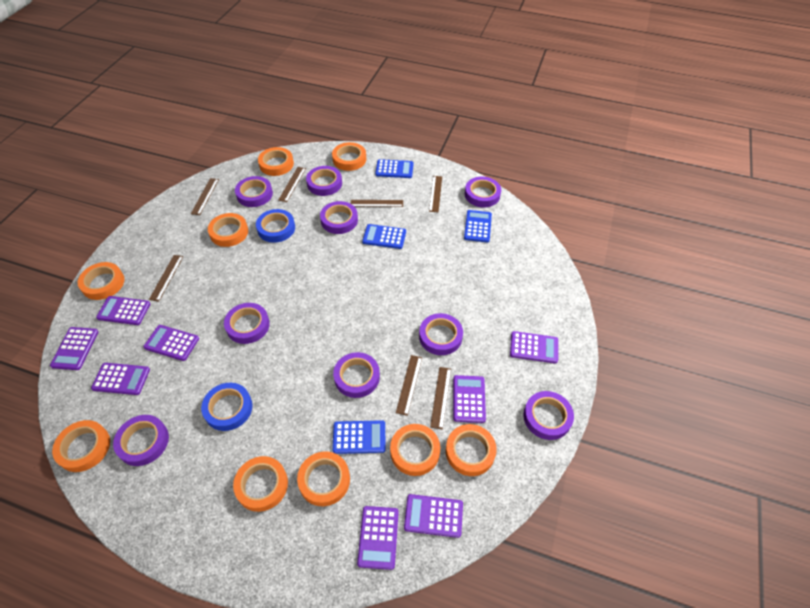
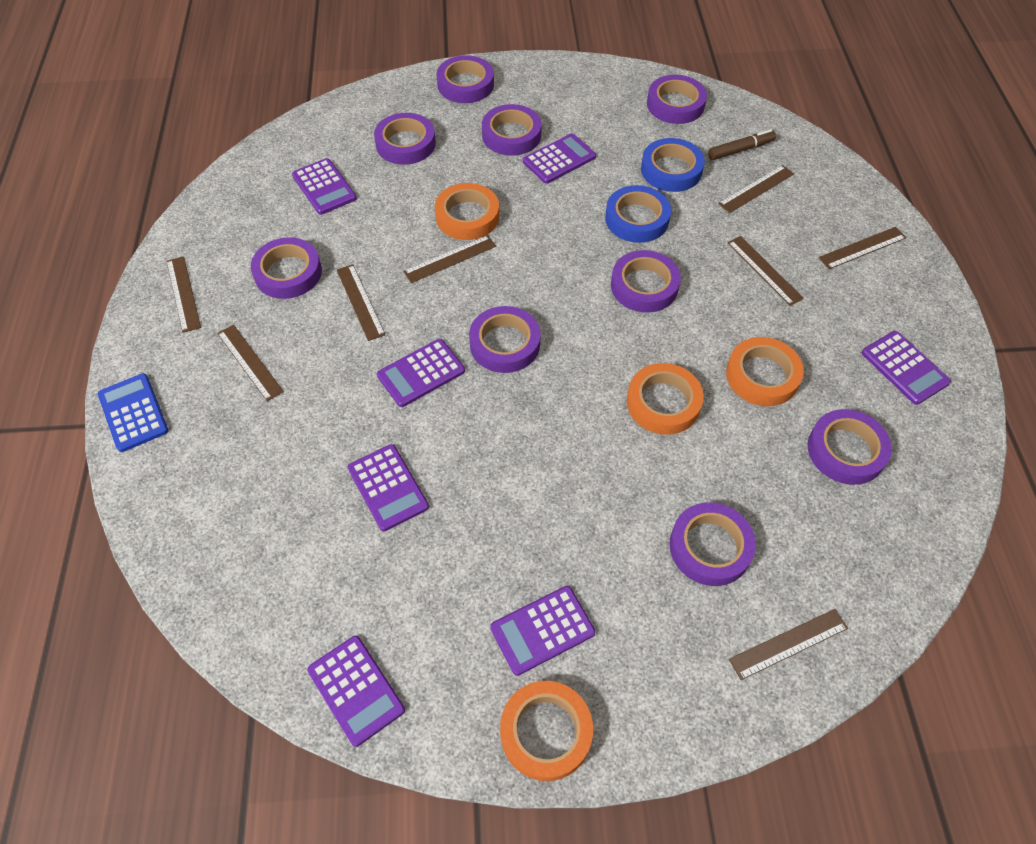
blue calculator: [332,420,385,454] [362,224,406,249] [375,159,414,178] [464,210,492,242] = 4 -> [98,373,169,452] = 1
brown marker: none = 0 -> [708,129,776,160] = 1
brown ruler: [149,255,184,301] [191,178,219,215] [278,167,306,202] [351,200,403,207] [396,355,422,416] [429,176,442,212] [430,367,451,430] = 7 -> [166,256,201,333] [217,324,284,401] [337,264,385,341] [403,235,496,283] [718,165,794,213] [728,236,804,306] [729,609,848,680] [819,227,906,269] = 8
orange tape: [52,420,110,472] [77,262,124,300] [208,213,248,247] [233,456,288,512] [258,147,294,176] [297,451,350,506] [332,142,366,171] [390,424,440,476] [446,424,497,476] = 9 -> [435,183,499,240] [500,681,593,781] [627,363,704,435] [726,337,804,406] = 4
purple calculator: [50,327,98,370] [91,363,150,395] [96,296,150,325] [143,325,199,361] [357,506,399,570] [404,494,463,538] [453,375,486,423] [510,331,558,363] = 8 -> [292,158,357,215] [307,635,405,747] [348,444,429,531] [377,339,465,407] [490,586,595,676] [523,133,596,184] [862,331,951,405] = 7

